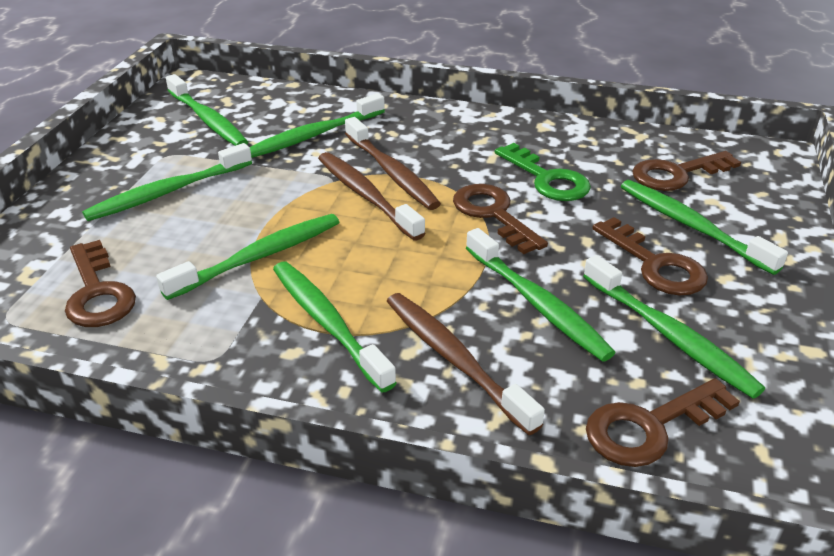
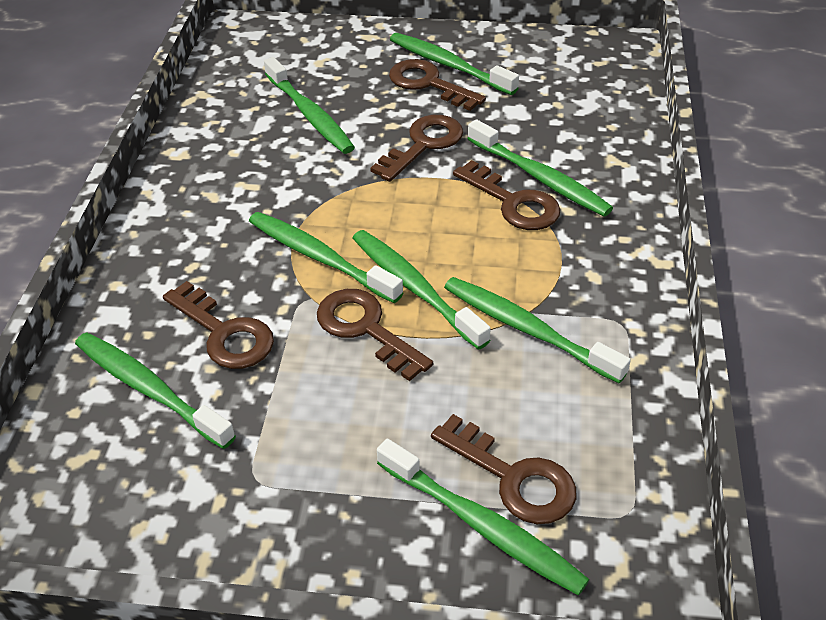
brown key: [65,240,136,327] [453,184,548,254] [586,378,740,467] [592,217,708,295] [632,151,741,191] = 5 -> [163,281,274,369] [317,289,433,381] [370,115,463,182] [389,59,486,111] [431,414,576,524] [453,160,561,230] = 6
brown toothbrush: [318,152,426,241] [345,117,441,210] [386,293,545,435] = 3 -> none = 0
green key: [495,143,591,201] = 1 -> none = 0

